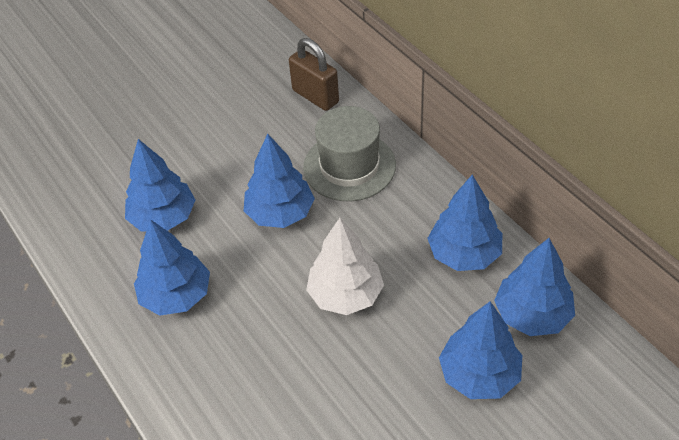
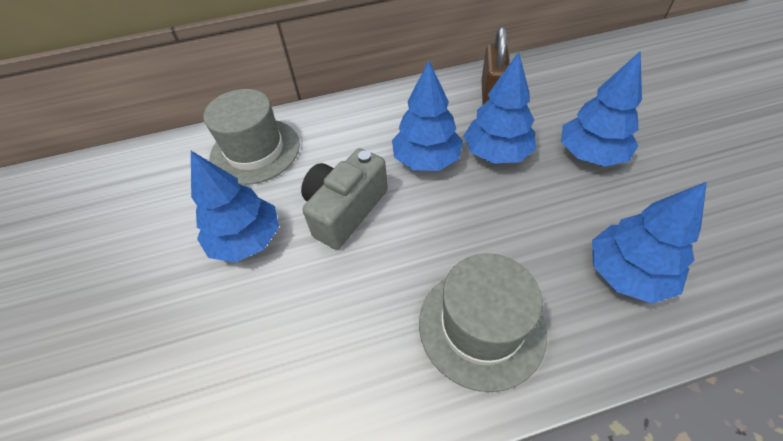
blue tree: [125,139,195,232] [134,219,210,316] [244,134,315,228] [427,175,502,271] [439,301,522,399] [494,238,575,336] = 6 -> [191,151,279,263] [392,61,463,171] [464,52,536,164] [561,51,642,167] [592,182,707,304] = 5
grey camera: none = 0 -> [301,148,388,250] = 1
grey hat: [303,106,396,201] = 1 -> [203,89,300,185] [419,253,547,392] = 2
white tree: [306,218,384,315] = 1 -> none = 0

